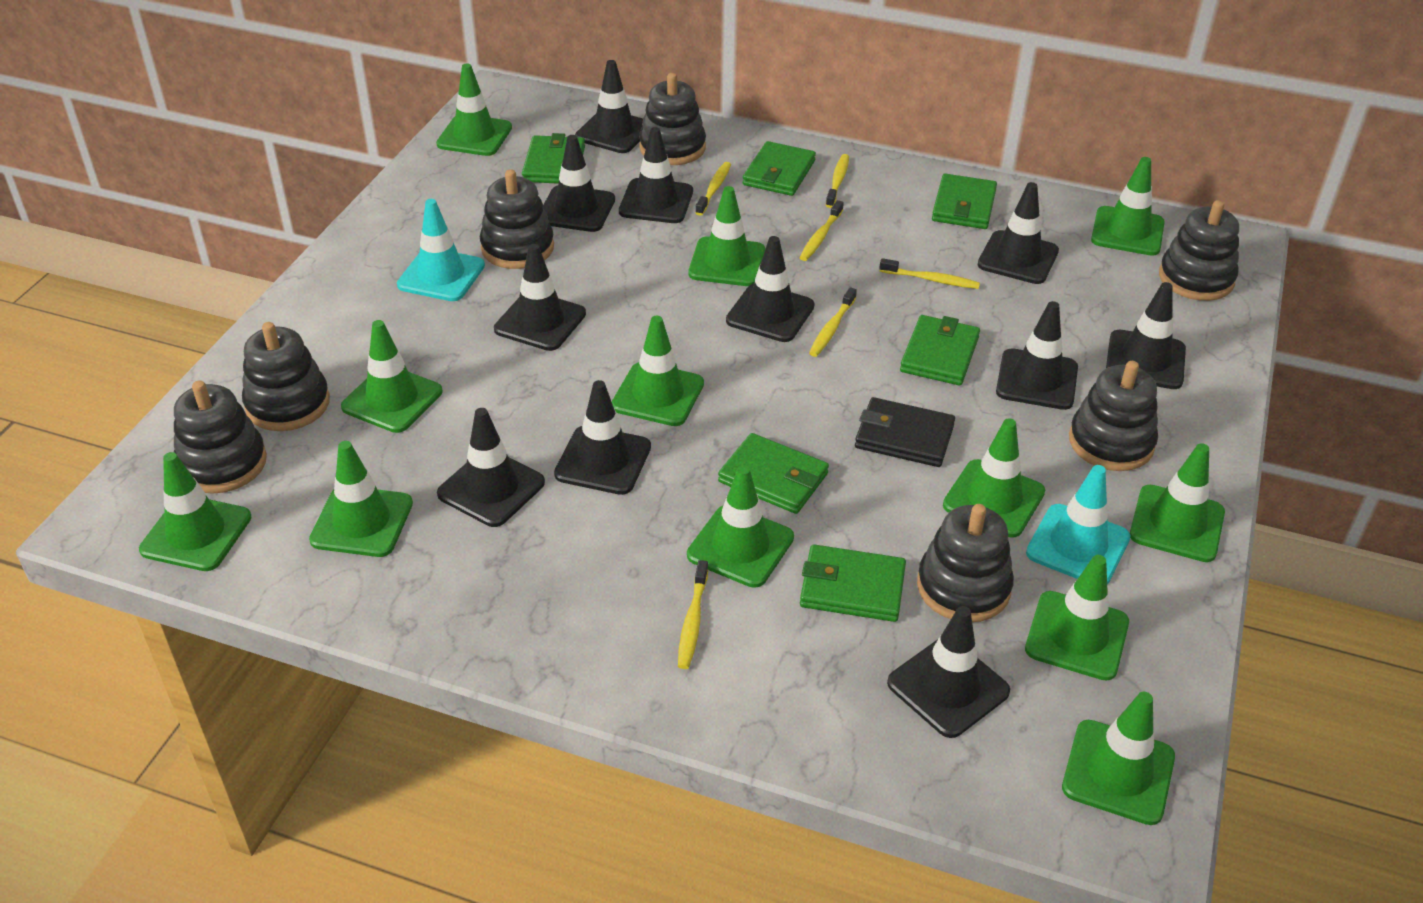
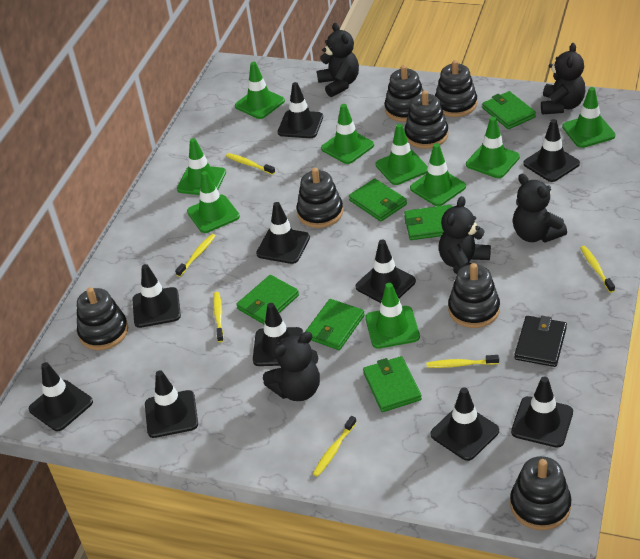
black teddy bear: none = 0 -> [263,332,320,401] [317,23,359,97] [439,196,491,274] [513,174,567,243] [541,43,585,114] = 5
black traffic cone: [437,408,545,527] [494,244,586,351] [543,135,615,232] [554,380,651,495] [575,60,643,153] [619,127,693,223] [726,236,815,342] [887,606,1010,738] [978,182,1059,284] [996,301,1078,410] [1106,282,1186,389] = 11 -> [29,362,93,431] [132,264,181,328] [145,370,198,438] [253,303,303,366] [256,202,310,264] [278,82,323,138] [356,240,416,303] [430,387,499,461] [511,376,573,448] [523,119,580,182] = 10
green traffic cone: [139,452,252,571] [309,441,413,557] [341,320,442,433] [436,63,512,156] [612,316,704,426] [687,465,794,588] [688,186,765,286] [943,418,1045,538] [1025,555,1129,681] [1062,692,1175,825] [1091,157,1165,256] [1130,443,1225,562] = 12 -> [177,138,226,195] [187,171,240,233] [235,62,285,119] [321,104,374,164] [365,283,420,349] [376,124,428,185] [410,143,466,206] [466,117,520,178] [562,87,616,148] = 9
turquoise traffic cone: [397,199,485,301] [1026,465,1131,584] = 2 -> none = 0

